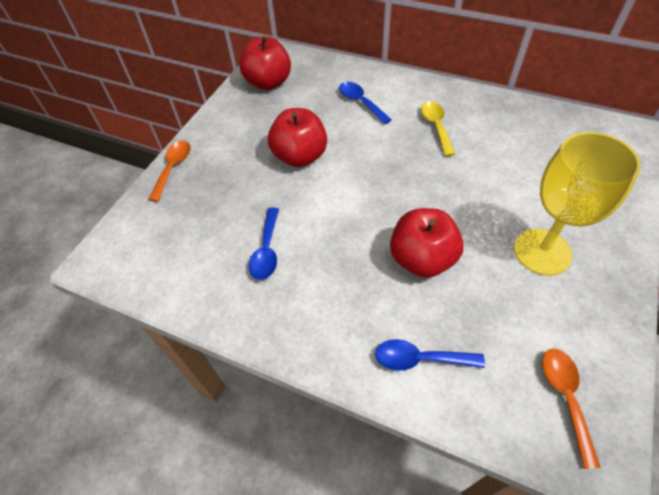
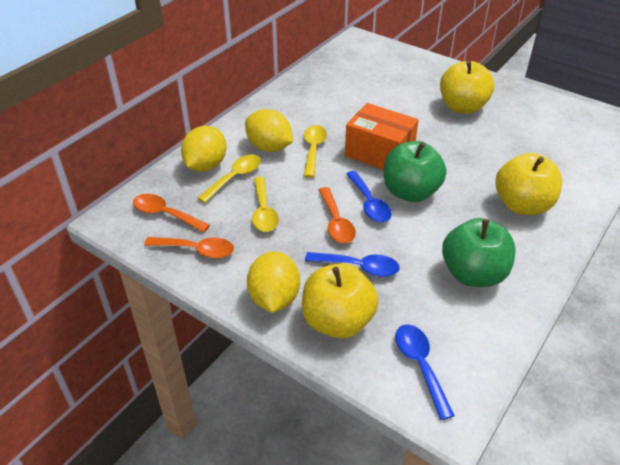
green apple: none = 0 -> [384,141,447,202] [442,218,516,287] = 2
orange box: none = 0 -> [345,103,419,170] = 1
orange spoon: [148,141,191,202] [542,349,601,469] = 2 -> [133,194,210,232] [144,237,234,259] [319,187,356,243] = 3
red apple: [239,36,291,90] [268,108,327,167] [390,208,464,278] = 3 -> none = 0
yellow apple: none = 0 -> [302,263,379,338] [440,60,494,114] [496,153,562,215] = 3
yellow goblet: [514,132,641,276] = 1 -> none = 0
yellow lemon: none = 0 -> [181,126,227,172] [245,109,293,152] [247,251,300,313] = 3
yellow spoon: [421,101,455,156] = 1 -> [198,155,261,203] [252,177,279,232] [304,125,327,178] = 3

